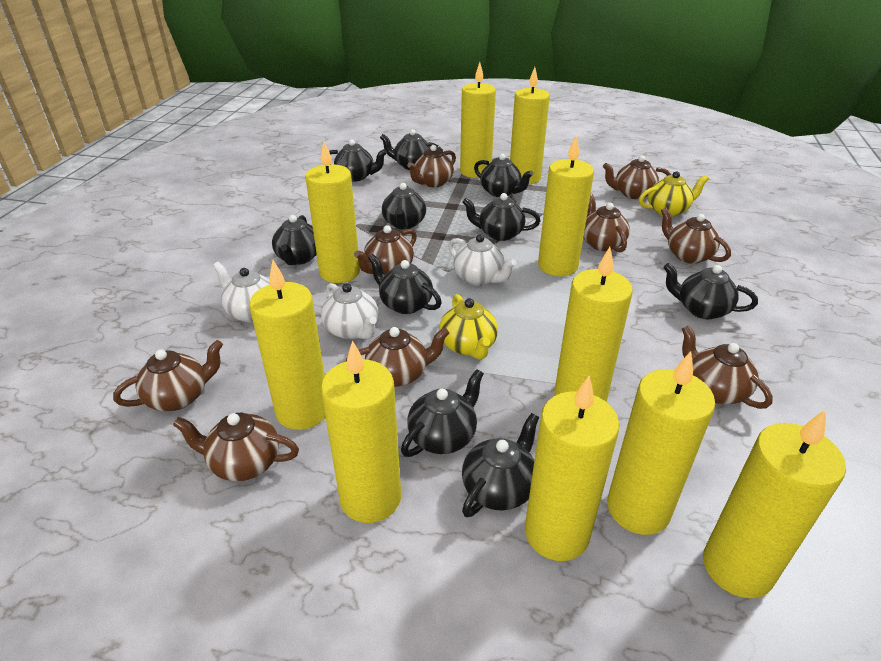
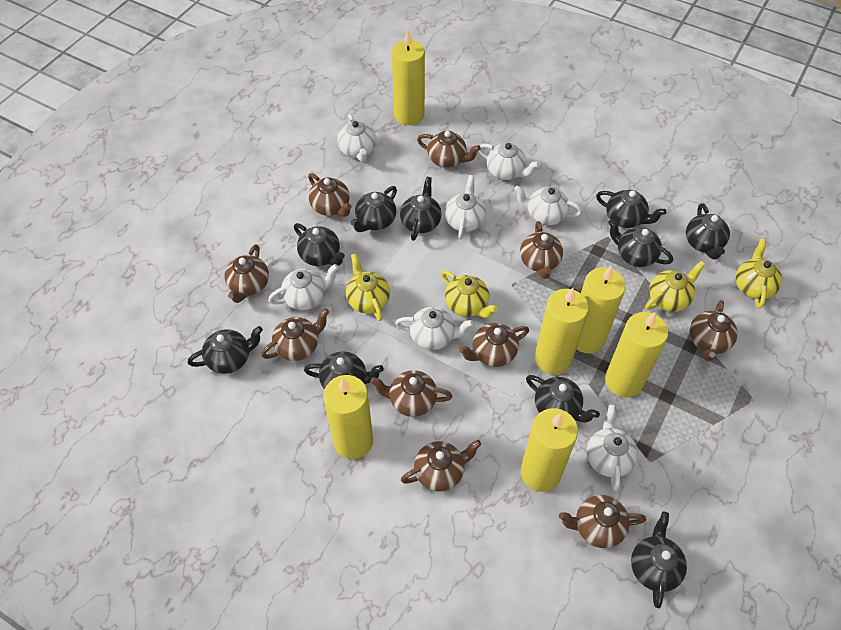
brown teapot: [113,340,223,411] [173,413,299,481] [346,327,449,387] [354,225,417,274] [407,145,456,187] [583,194,630,252] [603,155,671,199] [661,208,731,264] [682,325,773,409] = 9 -> [224,244,269,303] [261,308,329,361] [308,173,352,217] [370,370,453,417] [401,440,481,492] [417,131,481,168] [459,323,529,367] [520,221,563,279] [559,495,646,548] [690,300,738,361] = 10
white teapot: [213,262,270,322] [321,283,378,339] [448,234,516,286] = 3 -> [268,264,339,310] [337,114,376,162] [395,307,474,350] [445,175,486,239] [479,143,540,180] [514,186,583,225] [587,405,638,491] = 7
yellow candle: [250,260,326,430] [305,142,360,283] [321,340,401,523] [460,62,496,178] [510,67,550,184] [525,376,619,561] [538,136,594,276] [554,247,633,402] [607,352,715,535] [703,409,846,598] = 10 -> [323,375,373,459] [392,31,425,125] [520,408,578,492] [535,288,589,375] [577,265,626,354] [605,312,668,397] = 6
yellow teapot: [439,294,498,360] [639,171,709,217] = 2 -> [346,253,390,321] [441,270,498,318] [646,261,706,312] [736,239,782,309] = 4

